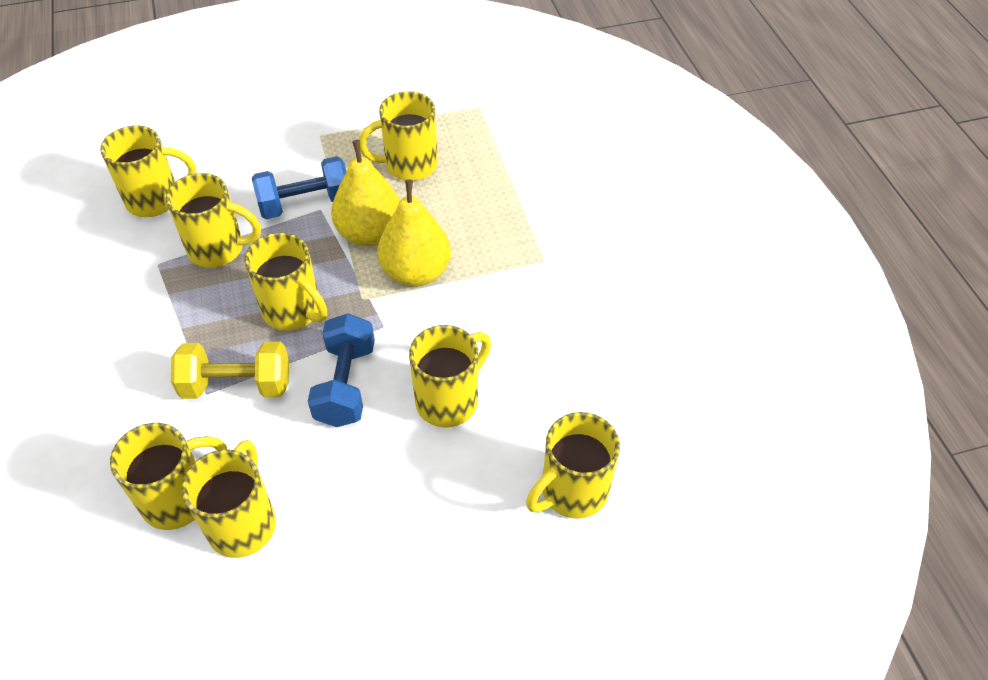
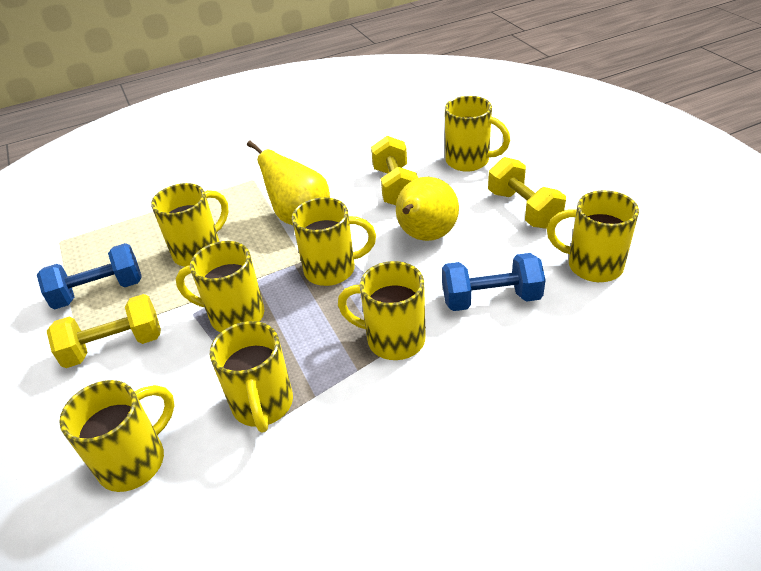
yellow dumbbell: [171,342,289,399] = 1 -> [47,294,161,368] [371,136,418,205] [488,157,566,229] = 3

